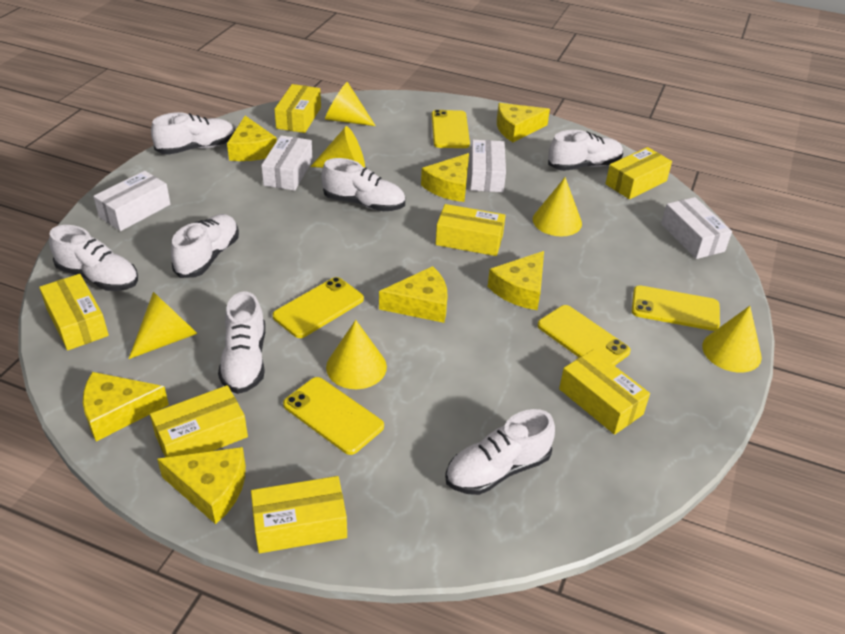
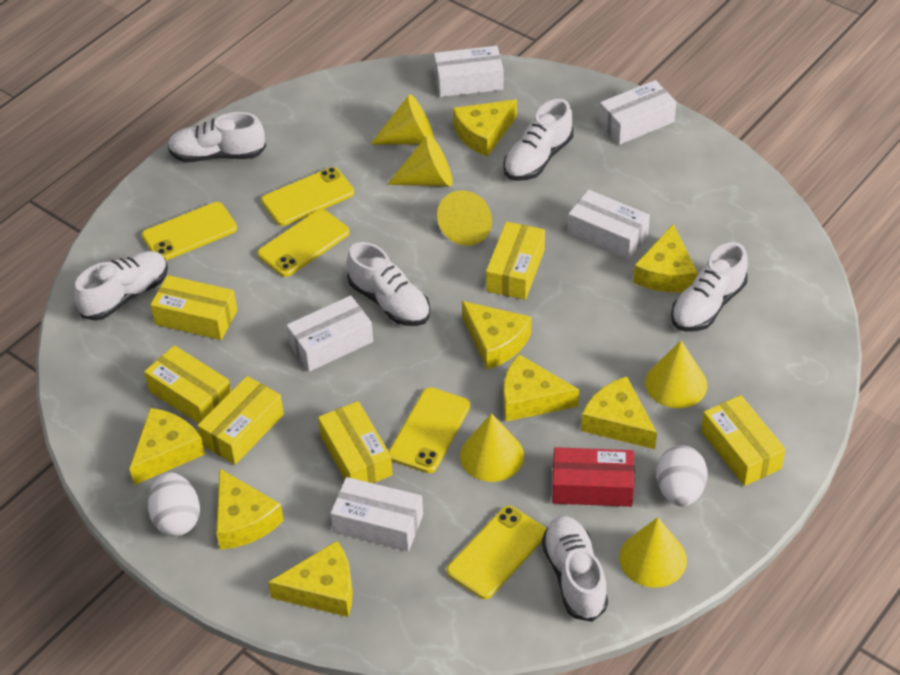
red box: none = 0 -> [552,447,634,507] = 1
white box: [93,171,170,231] [261,135,313,191] [470,140,506,192] [661,197,732,259] = 4 -> [286,295,373,372] [330,477,423,551] [434,46,503,97] [568,190,650,260] [599,80,676,145] = 5
white egg: none = 0 -> [148,473,200,536] [656,445,708,506] = 2
white shoe: [49,225,138,291] [151,112,235,155] [171,214,239,278] [218,291,265,394] [321,158,405,211] [445,409,555,495] [548,130,623,171] = 7 -> [74,251,168,321] [167,112,266,162] [347,242,430,326] [503,99,573,181] [542,516,608,622] [671,242,748,332] = 6
yellow box: [39,274,109,350] [150,385,248,458] [251,476,347,553] [274,84,321,133] [436,204,506,256] [559,350,650,435] [605,147,672,199] = 7 -> [144,345,231,424] [150,275,237,340] [197,376,284,465] [318,401,393,483] [486,222,545,300] [701,395,786,486] = 6
yellow cheese: [83,372,169,442] [157,447,246,524] [227,116,277,161] [379,266,448,323] [421,153,469,202] [488,251,544,310] [497,103,550,142] = 7 -> [129,408,205,485] [216,469,284,550] [268,541,353,617] [453,99,517,157] [462,301,532,370] [503,354,579,421] [581,376,657,449] [633,224,698,292] = 8

